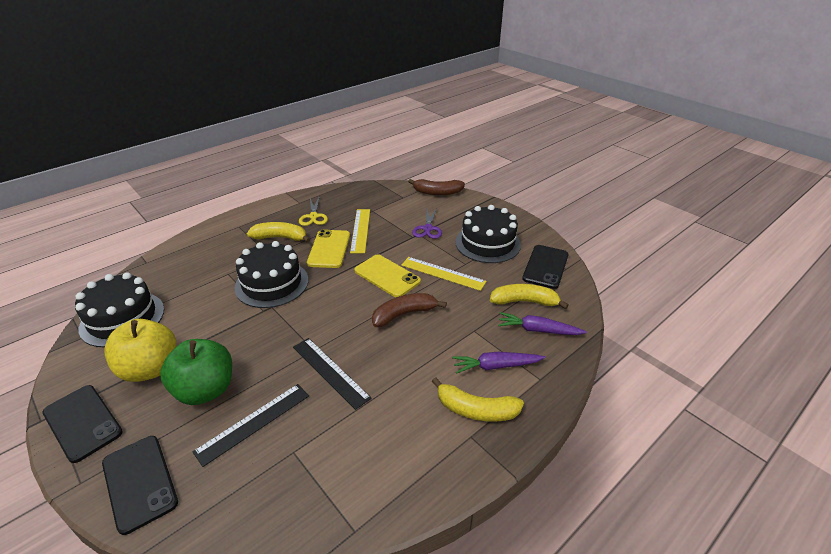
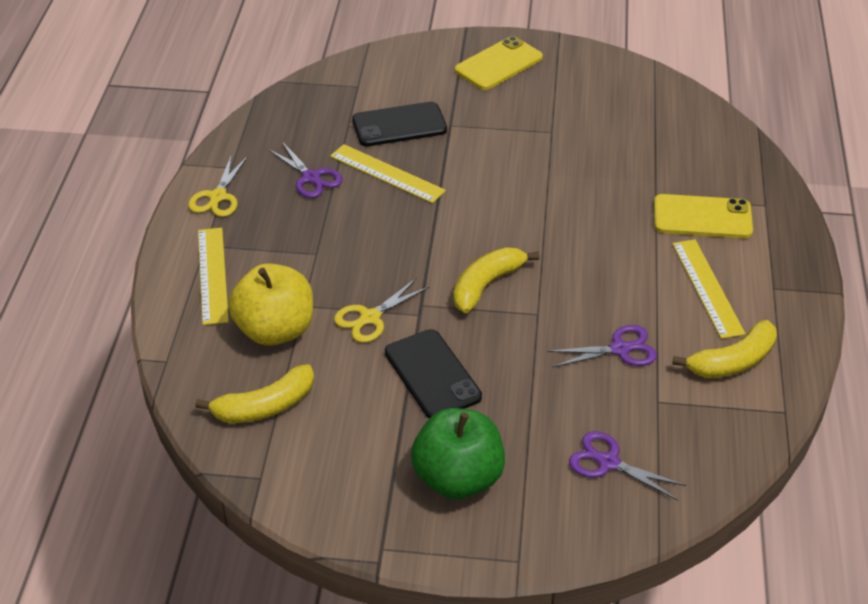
black cake: [75,272,164,348] [234,241,308,308] [455,205,521,263] = 3 -> none = 0
black phone: [43,385,123,463] [102,436,178,535] [522,245,569,289] = 3 -> [352,102,447,146] [385,329,482,418] = 2
black ruler: [192,384,309,467] [293,338,372,410] = 2 -> none = 0
brown banana: [372,293,447,327] [408,179,465,195] = 2 -> none = 0
purple carrot: [452,352,546,374] [498,312,587,335] = 2 -> none = 0
purple scissors: [412,208,442,239] = 1 -> [268,142,343,198] [547,325,657,367] [569,431,686,500] = 3
yellow ruler: [350,209,370,253] [401,257,487,291] = 2 -> [198,228,229,325] [330,144,446,203] [672,239,746,339] = 3
yellow scissors: [299,196,328,226] = 1 -> [188,154,248,217] [334,278,430,343] = 2

